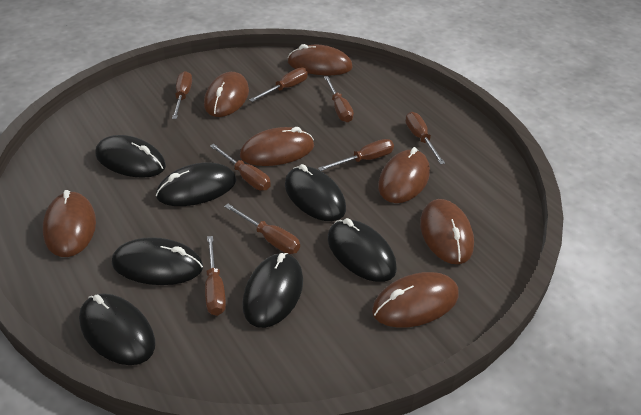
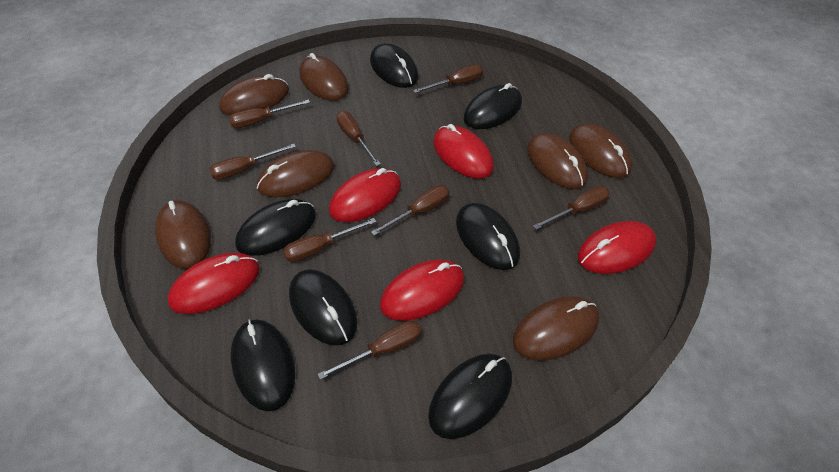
red mouse: none = 0 -> [167,253,260,314] [329,168,401,222] [380,259,464,321] [433,124,494,178] [578,221,656,274] = 5

